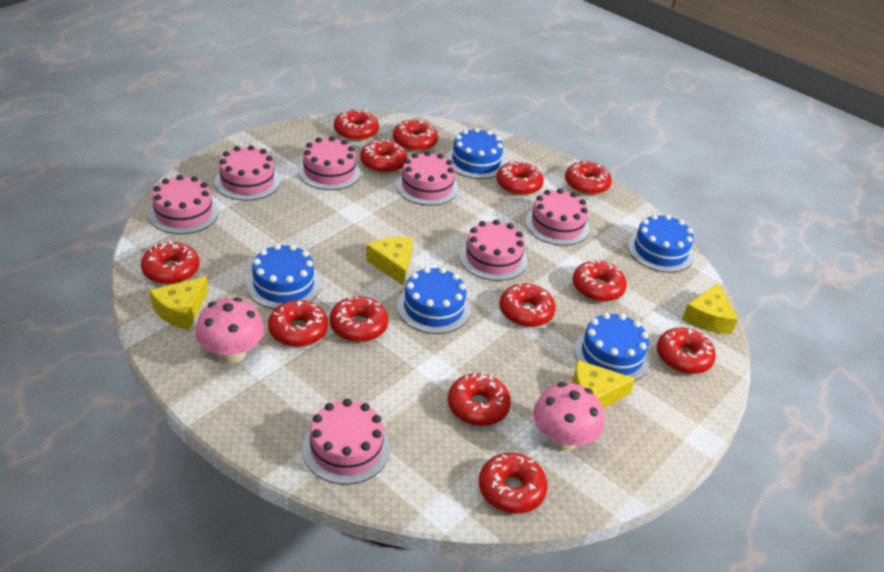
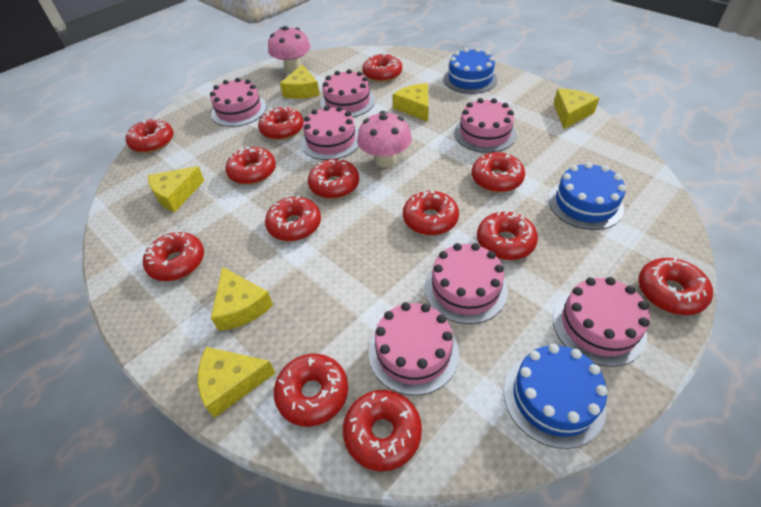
blue cake: [246,244,321,309] [397,267,470,334] [447,128,506,179] [574,312,650,381] [628,214,694,273] = 5 -> [444,48,497,94] [504,344,608,449] [548,162,626,230] = 3
yellow cheese: [150,276,208,330] [366,237,413,286] [572,360,635,408] [682,283,738,334] = 4 -> [148,166,205,212] [198,347,275,418] [211,267,273,331] [280,64,320,99] [393,83,429,122] [554,89,599,129] = 6

